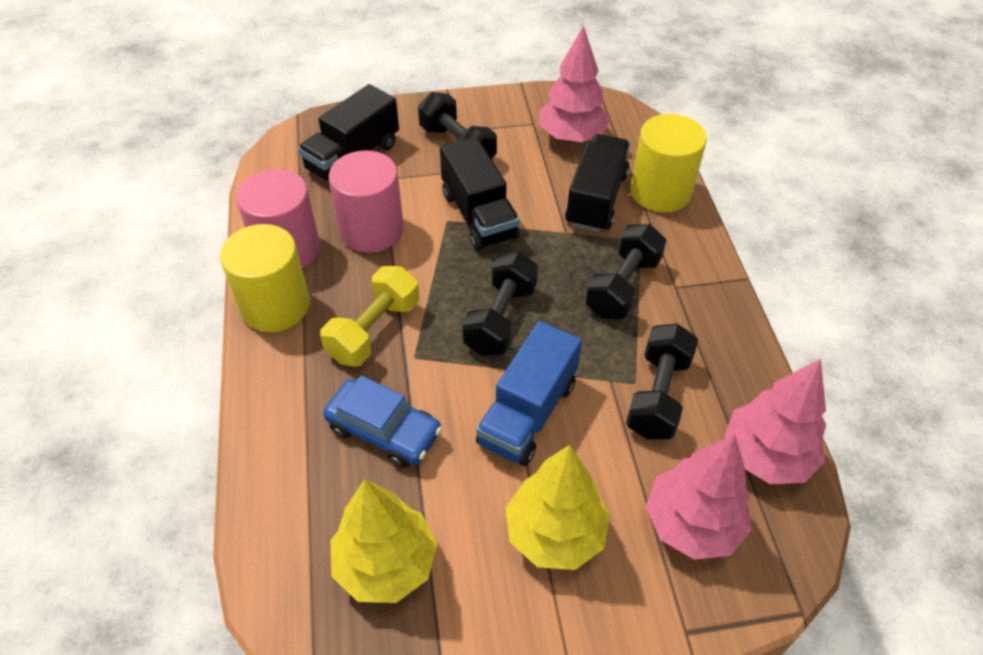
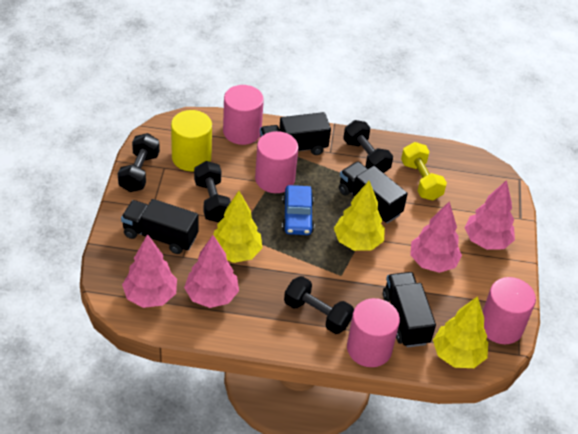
black truck: [298,84,399,182] [440,137,520,251] [565,134,630,232] = 3 -> [121,199,198,254] [260,112,331,155] [339,161,408,224] [383,272,436,348] = 4
blue truck: [476,321,582,466] = 1 -> none = 0
pink cylinder: [236,169,320,268] [329,150,404,253] = 2 -> [223,85,264,145] [255,131,299,193] [347,298,400,367] [482,277,536,344] = 4
pink tree: [539,25,610,142] [646,434,751,560] [724,359,826,484] = 3 -> [122,234,177,308] [184,235,239,308] [410,201,462,273] [464,180,515,250] = 4
yellow cylinder: [220,224,310,332] [630,114,707,213] = 2 -> [171,110,212,171] = 1
yellow tree: [330,479,437,603] [505,445,610,570] = 2 -> [213,191,262,263] [334,181,385,251] [433,296,488,368] = 3

